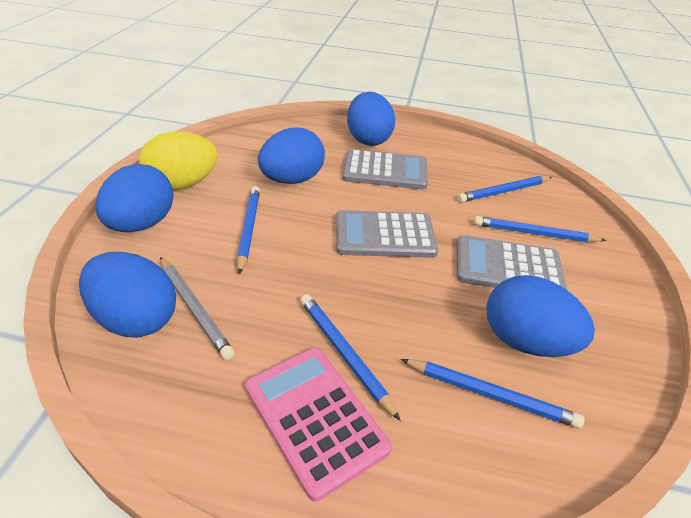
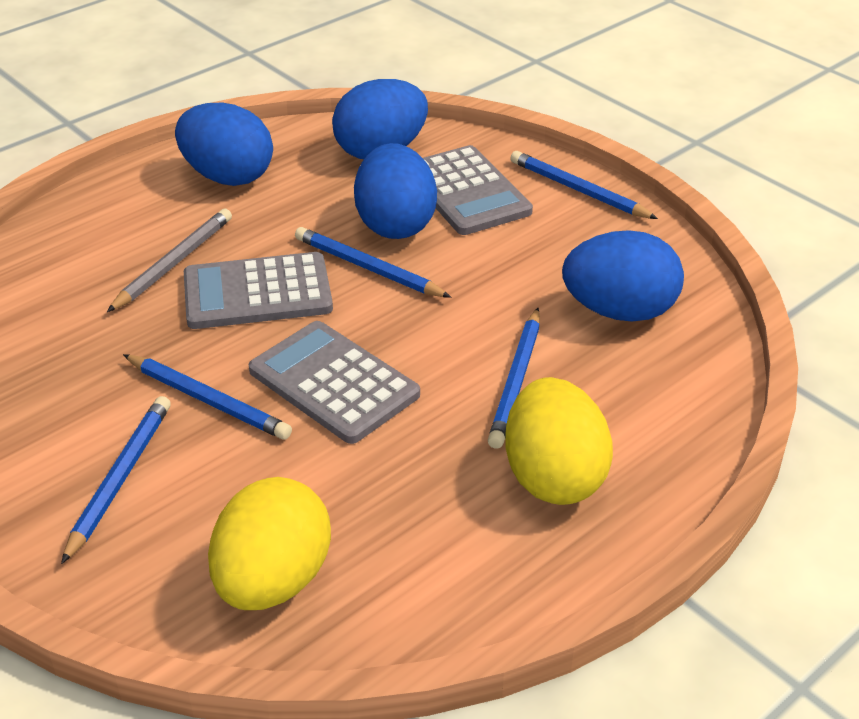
blue egg: [79,252,176,338] [95,164,174,232] [258,127,325,184] [347,92,395,146] [486,275,595,357] = 5 -> [175,103,273,186] [332,79,428,159] [354,143,437,239] [562,230,684,321] = 4
pink calculator: [245,347,392,501] = 1 -> none = 0
yellow egg: [139,131,217,190] = 1 -> [208,477,331,610] [506,377,613,505] = 2

